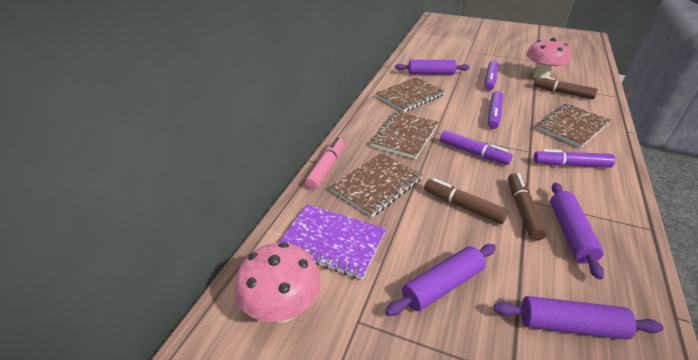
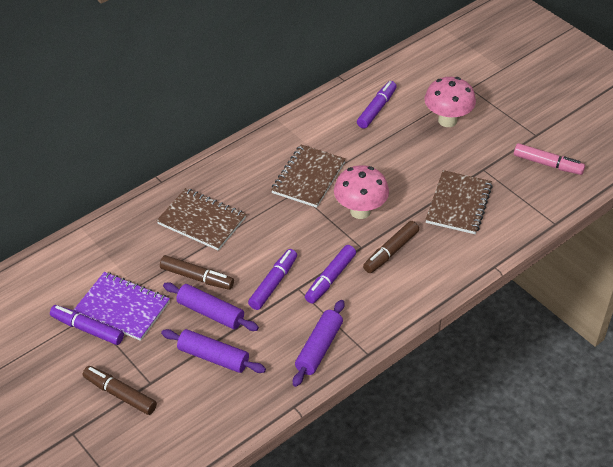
brown notebook: [330,153,423,217] [370,111,438,159] [376,77,445,112] [536,104,611,148] = 4 -> [157,188,246,251] [271,145,346,208] [425,170,492,234] = 3
purple rolling pin: [385,244,496,316] [395,60,470,75] [493,296,664,340] [550,183,604,280] = 4 -> [161,329,266,373] [163,283,259,331] [293,300,344,387] = 3

